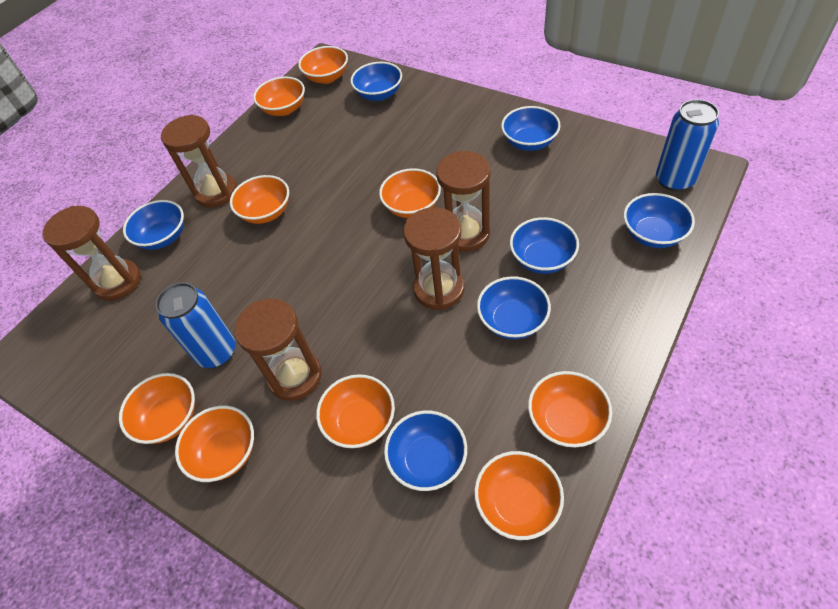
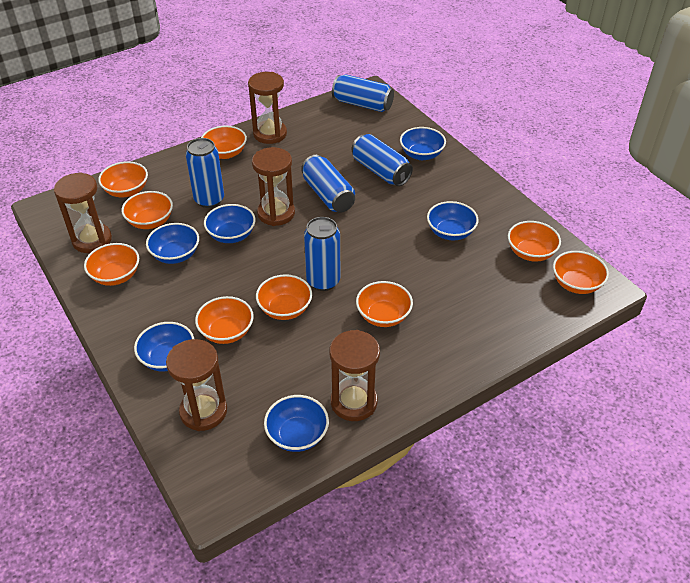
blue bowl: [123,200,184,250] [351,62,402,101] [384,410,467,491] [477,276,551,339] [501,106,561,151] [510,217,579,274] [624,193,695,248] = 7 -> [134,322,194,371] [146,223,199,264] [204,204,256,243] [264,395,329,452] [400,127,446,160] [427,201,478,240] = 6
blue can: [156,282,235,368] [656,99,719,192] = 2 -> [186,138,224,208] [301,155,355,213] [304,217,340,291] [332,75,394,112] [352,134,413,186] = 5

